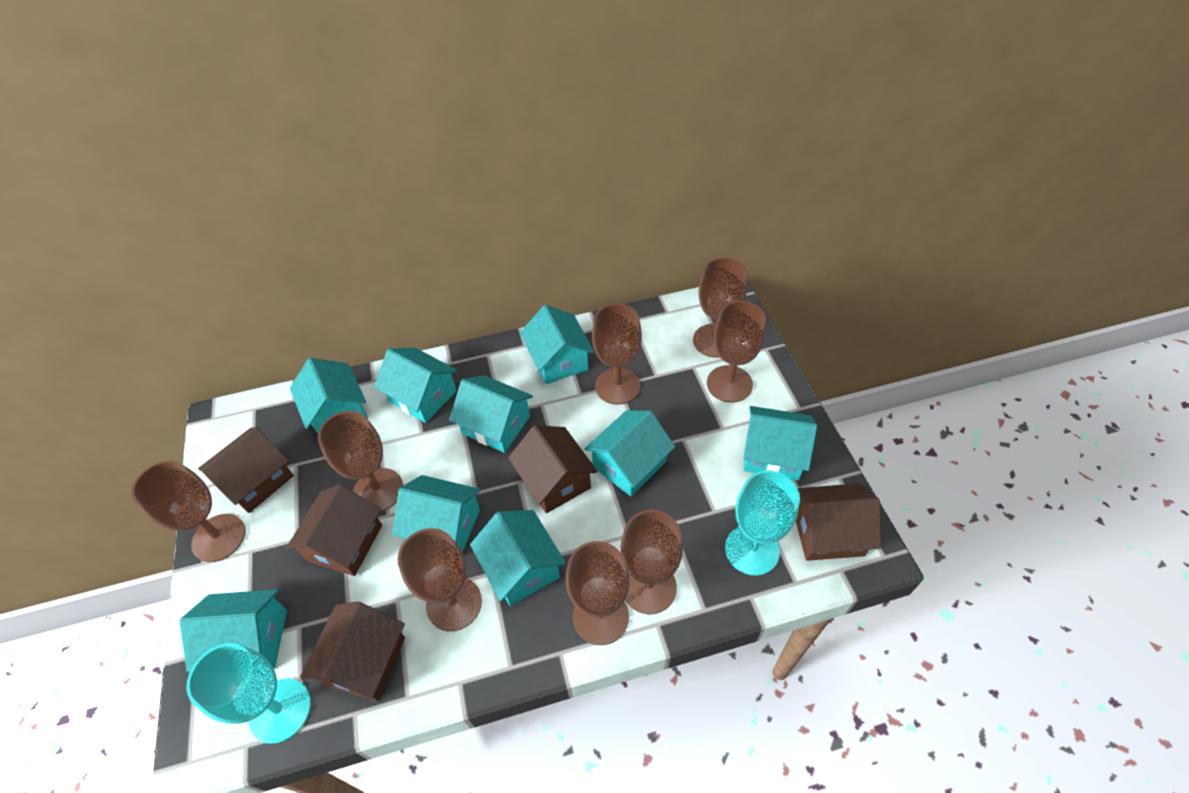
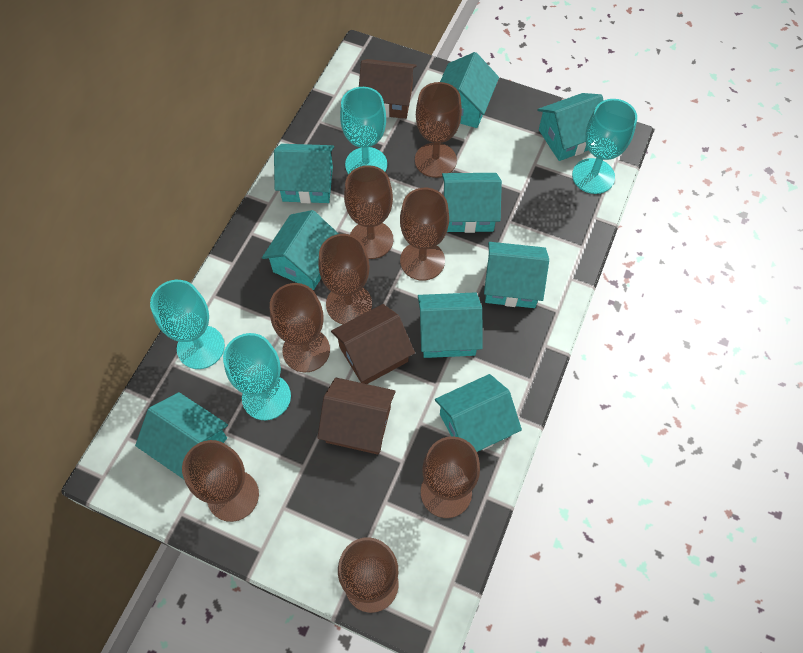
brown house: [198,427,294,513] [286,484,382,576] [300,601,405,701] [508,425,597,513] [796,484,881,561] = 5 -> [317,377,396,455] [331,304,415,384] [359,59,417,119] = 3
turquoise goblet: [186,643,311,744] [725,470,800,576] = 2 -> [150,280,225,369] [223,333,291,420] [340,87,387,174] [572,99,637,194] = 4

